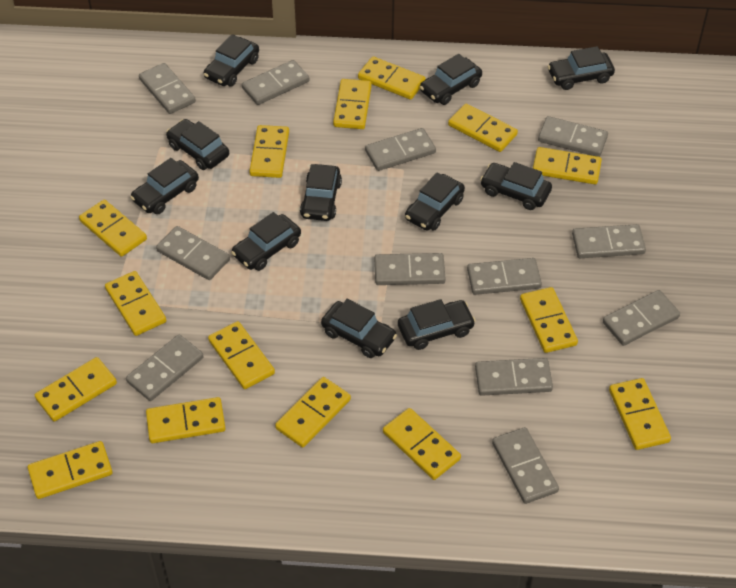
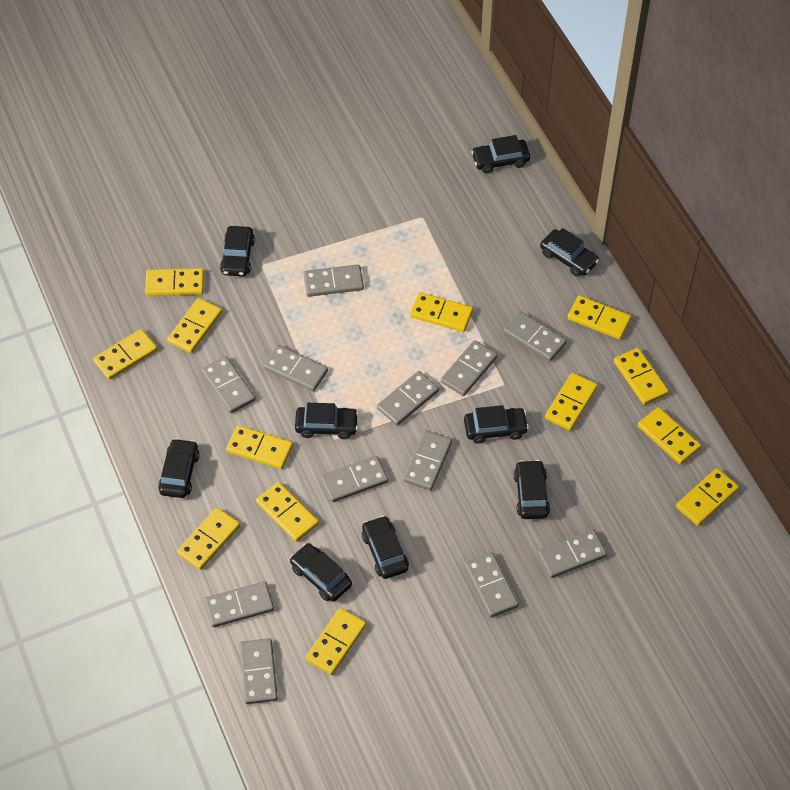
black car: [130,158,199,214] [166,119,229,170] [204,34,259,87] [231,212,301,271] [300,164,342,221] [321,299,397,358] [398,299,476,350] [405,172,465,231] [420,54,482,105] [480,162,552,210] [548,46,615,90] = 11 -> [158,438,200,498] [220,226,255,276] [290,543,352,601] [295,403,359,439] [362,515,409,579] [464,405,529,444] [471,135,530,173] [514,460,550,519] [540,228,599,277] = 9
yellow domino: [28,441,112,499] [35,357,117,422] [79,199,147,257] [105,271,166,336] [146,397,226,443] [208,321,275,389] [249,125,289,178] [275,377,351,448] [333,79,372,129] [358,57,426,100] [383,408,461,480] [448,104,518,152] [520,287,578,353] [533,147,602,184] [609,378,671,450] = 15 -> [93,329,158,380] [145,268,204,296] [167,298,222,353] [177,508,240,570] [226,425,293,469] [256,482,319,542] [305,608,366,675] [410,292,473,332] [545,373,598,431] [567,295,631,340] [614,348,669,405] [638,407,701,464] [676,468,739,526] = 13

